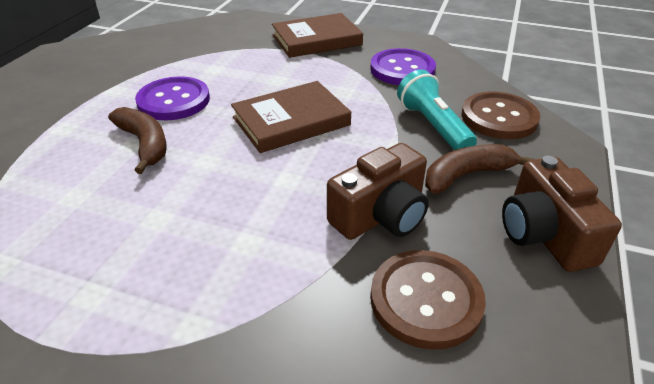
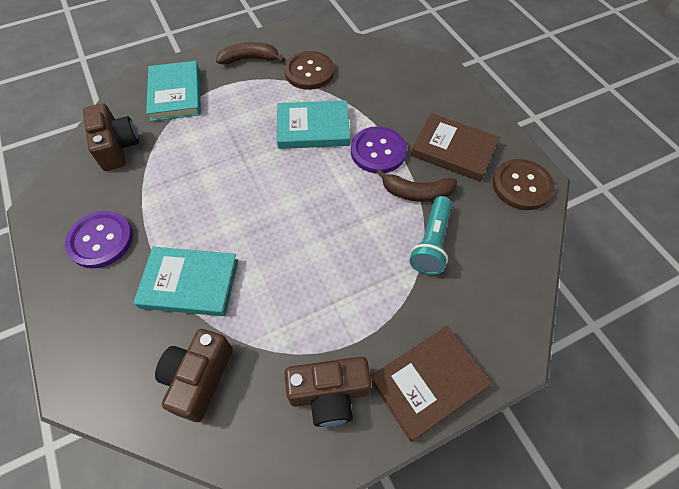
brown camera: [327,143,429,240] [502,156,622,272] = 2 -> [83,103,139,171] [155,329,233,422] [285,357,371,427] = 3
turquoise book: none = 0 -> [134,247,238,316] [146,61,201,121] [277,100,350,149] = 3

